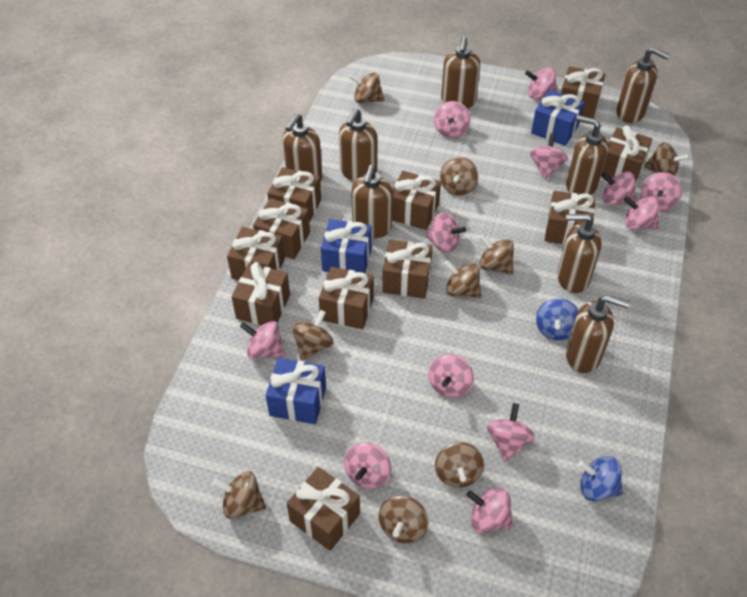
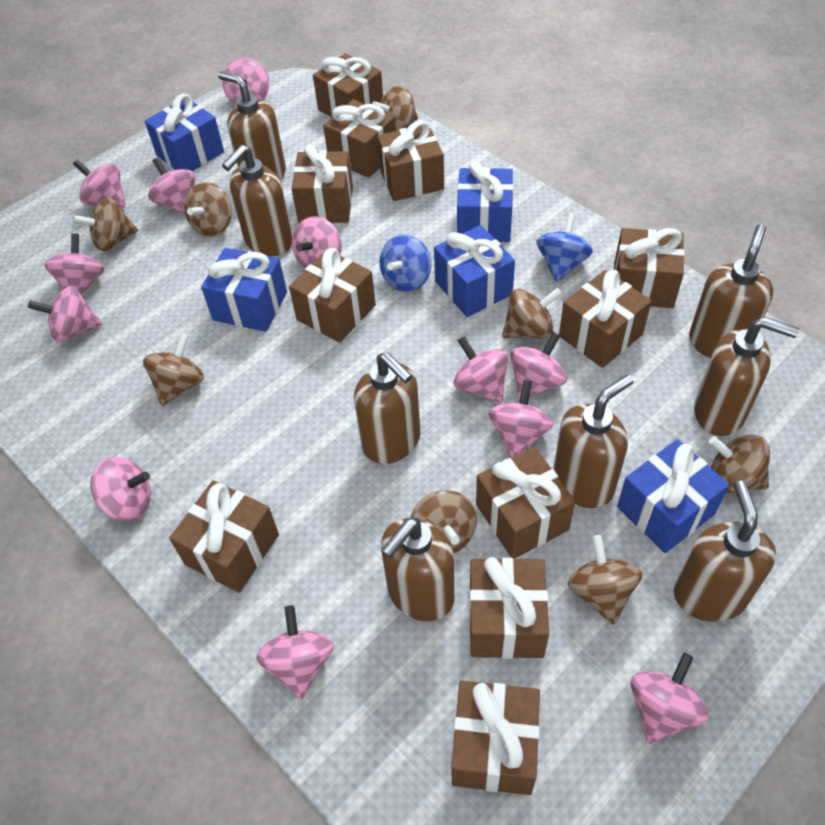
blue gift: [266,358,326,424] [321,219,372,273] [531,90,584,146] = 3 -> [145,94,224,171] [201,248,287,332] [434,225,515,317] [457,161,513,242] [617,439,729,553] = 5
brown spinning top: [212,471,266,519] [292,310,333,361] [349,73,384,103] [379,495,429,543] [435,442,484,488] [440,157,478,196] [444,260,481,298] [479,234,514,274] [644,142,690,176] = 9 -> [72,197,138,251] [143,333,204,406] [184,182,232,237] [372,86,418,131] [410,490,477,553] [502,288,562,338] [568,535,642,625] [709,435,770,493] = 8

